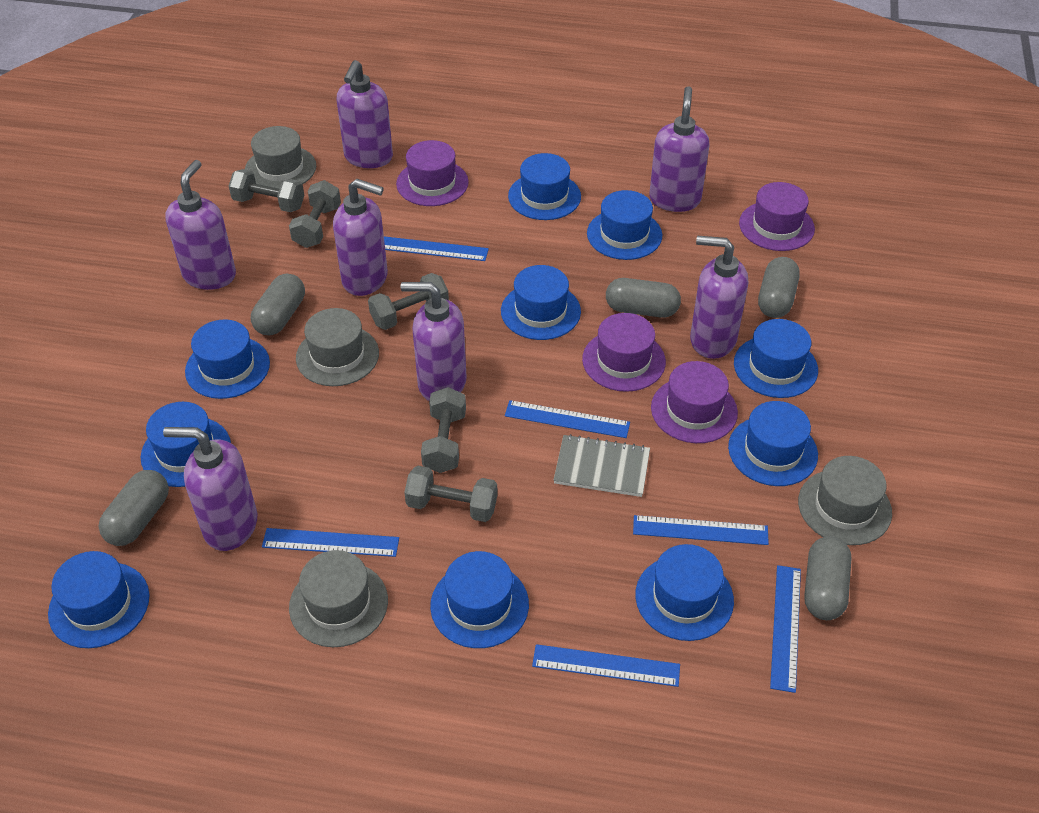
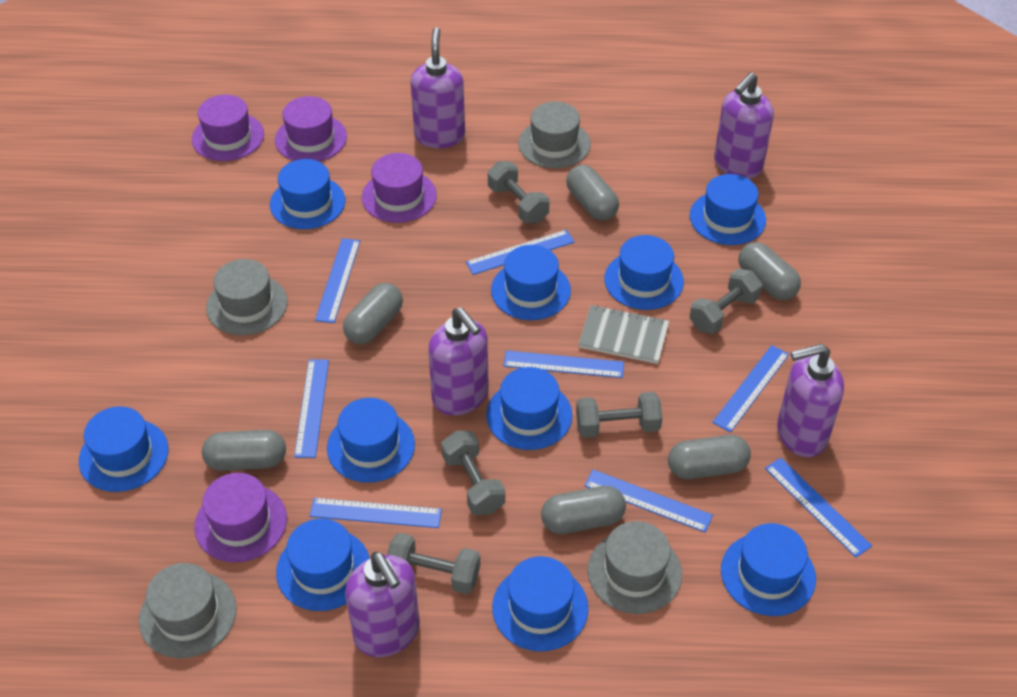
blue ruler: [262,528,399,557] [384,236,489,261] [505,400,630,438] [532,644,680,687] [633,515,769,545] [770,565,801,693] = 6 -> [294,359,329,458] [310,498,442,528] [315,238,360,323] [466,230,574,275] [503,350,624,378] [584,470,713,532] [712,345,789,432] [765,458,872,557] = 8
grey capsule: [98,470,169,546] [251,273,305,335] [606,278,681,318] [758,257,800,318] [804,536,852,620] = 5 -> [202,430,286,471] [343,283,403,344] [541,486,626,534] [566,165,619,221] [668,435,751,479] [738,242,801,300] = 6
purple soap dispenser: [163,427,257,551] [165,160,236,290] [333,179,388,296] [336,60,393,168] [401,282,467,401] [649,86,710,212] [690,236,748,359] = 7 -> [345,552,420,657] [410,27,465,148] [428,307,489,415] [714,72,774,179] [777,344,844,457] = 5

